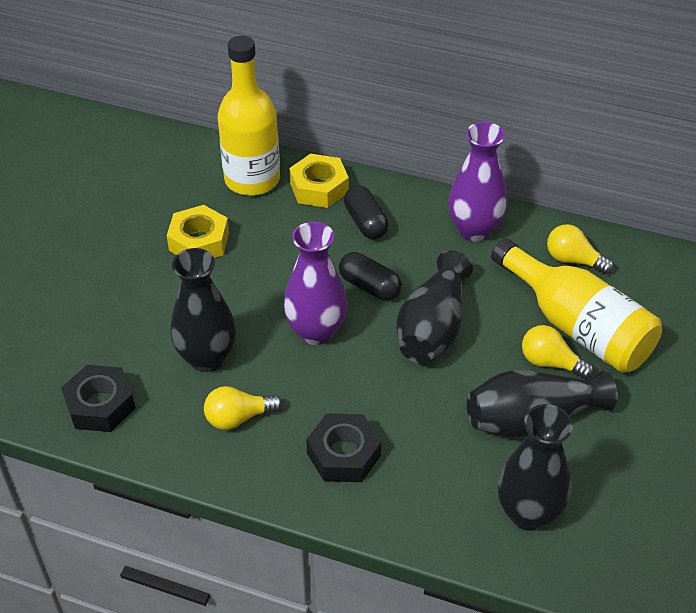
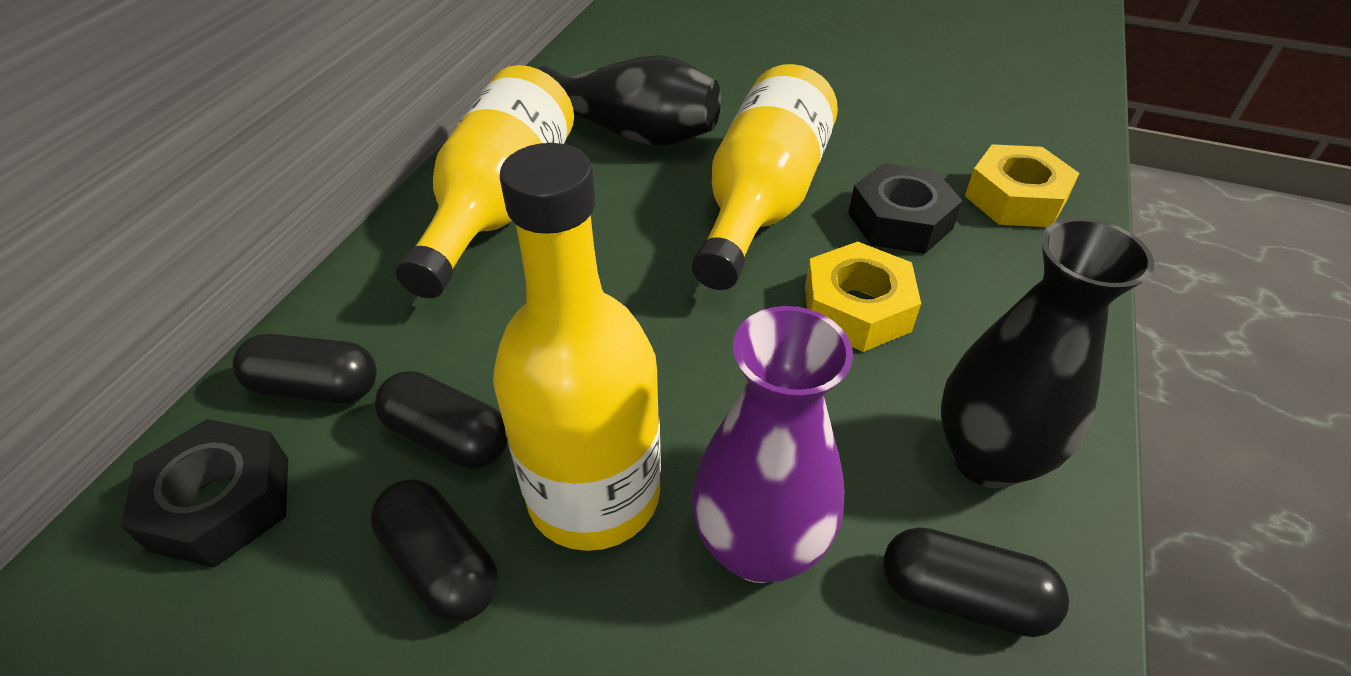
black capsule: [339,252,402,301] [344,185,389,239] = 2 -> [233,334,377,403] [371,479,499,622] [375,371,508,469] [883,527,1069,637] = 4
black vase: [170,248,236,372] [396,250,473,363] [467,370,617,438] [498,404,573,531] = 4 -> [539,55,721,146] [941,218,1154,488] = 2
purple vase: [283,222,347,345] [448,122,507,242] = 2 -> [692,306,853,583] = 1
yellow bottle: [218,35,280,196] [491,238,662,373] = 2 -> [396,65,574,298] [493,143,661,551] [692,64,838,290] = 3
yellow light bulb: [204,386,283,430] [522,325,594,379] [547,224,614,274] = 3 -> none = 0

